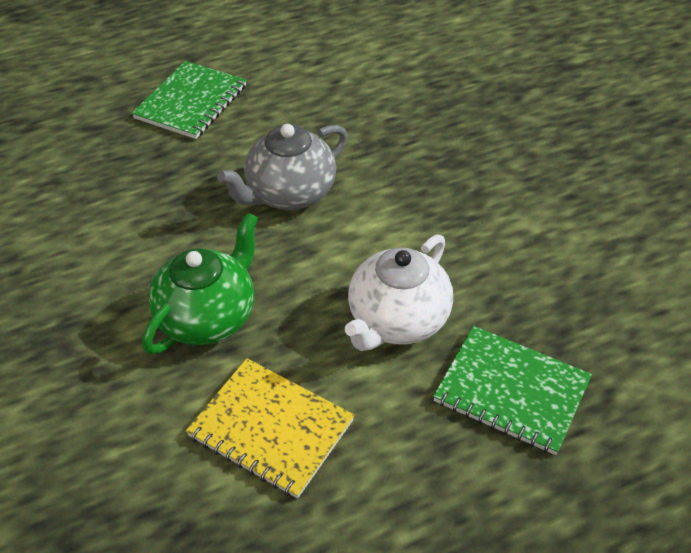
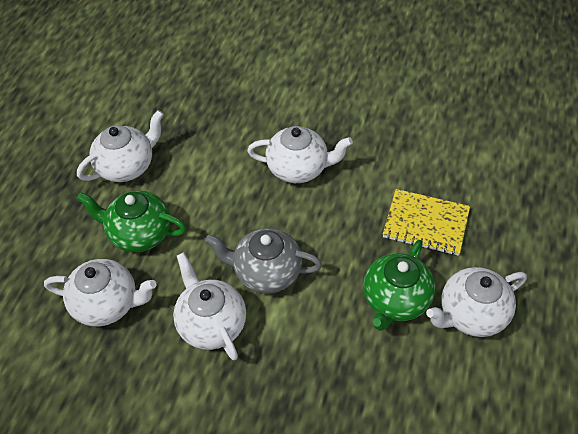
green notebook: [132,61,246,139] [433,326,592,455] = 2 -> none = 0
green teapot: [142,212,258,354] = 1 -> [76,190,187,252] [363,240,435,331] = 2
white teapot: [345,234,453,351] = 1 -> [44,259,157,327] [77,110,164,182] [173,252,246,361] [247,126,353,183] [426,267,527,337] = 5

